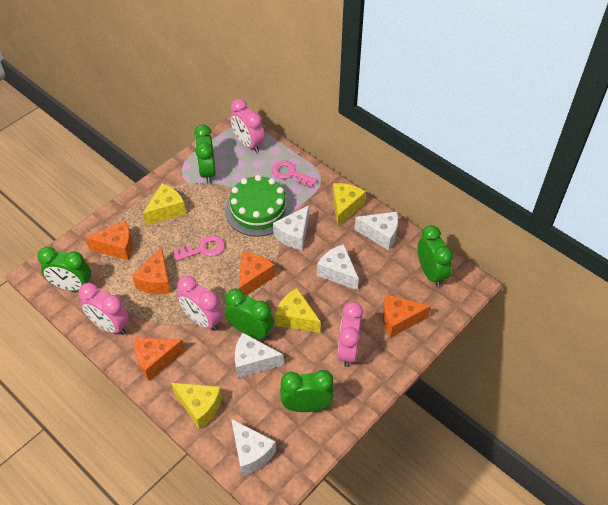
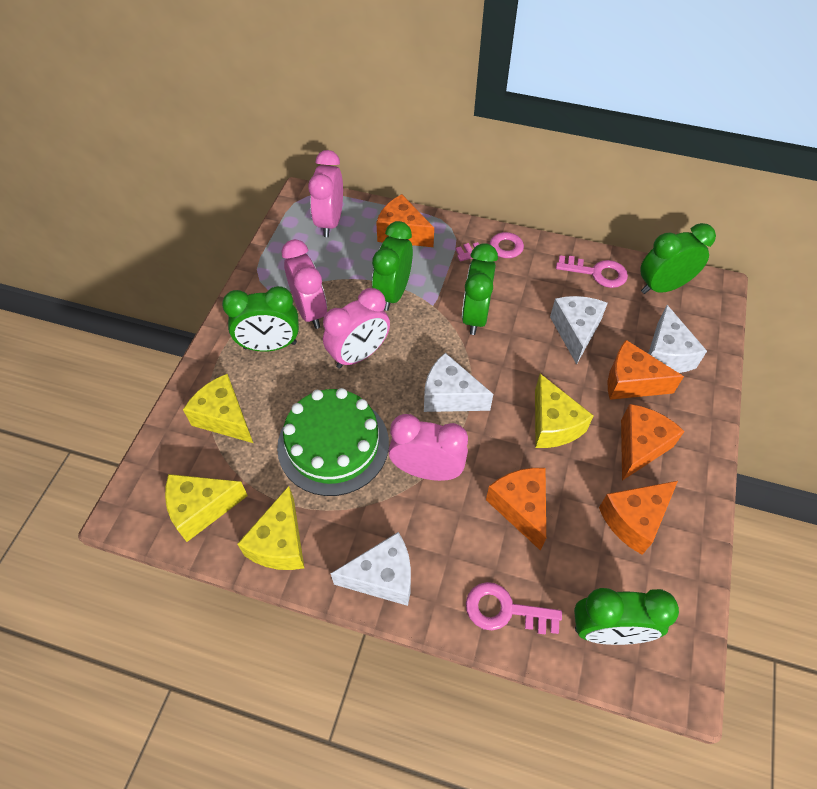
pink key: [173,235,225,261] [272,161,317,188] = 2 -> [456,232,524,261] [466,582,562,634] [556,255,628,288] = 3
white cheese: [231,419,276,476] [235,333,284,378] [273,205,309,250] [317,244,359,290] [354,212,398,251] = 5 -> [331,532,411,606] [424,353,493,412] [550,296,608,365] [648,305,707,373] = 4

